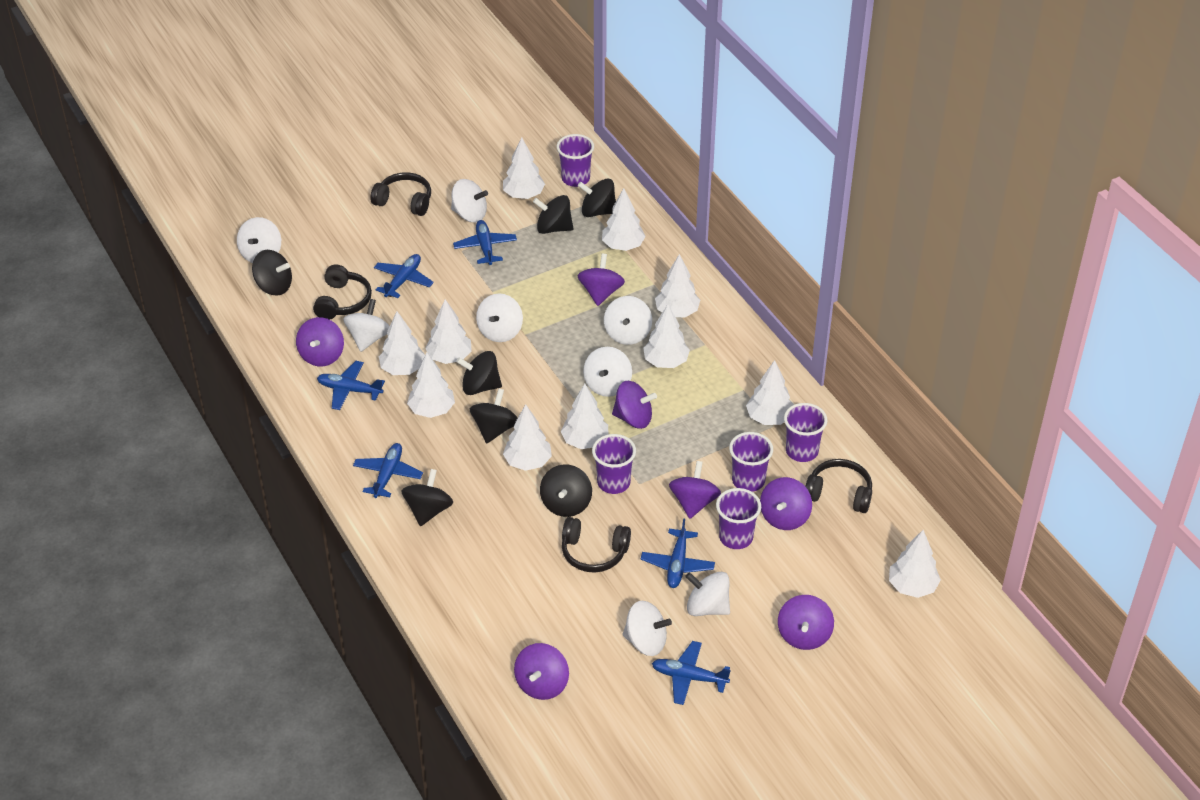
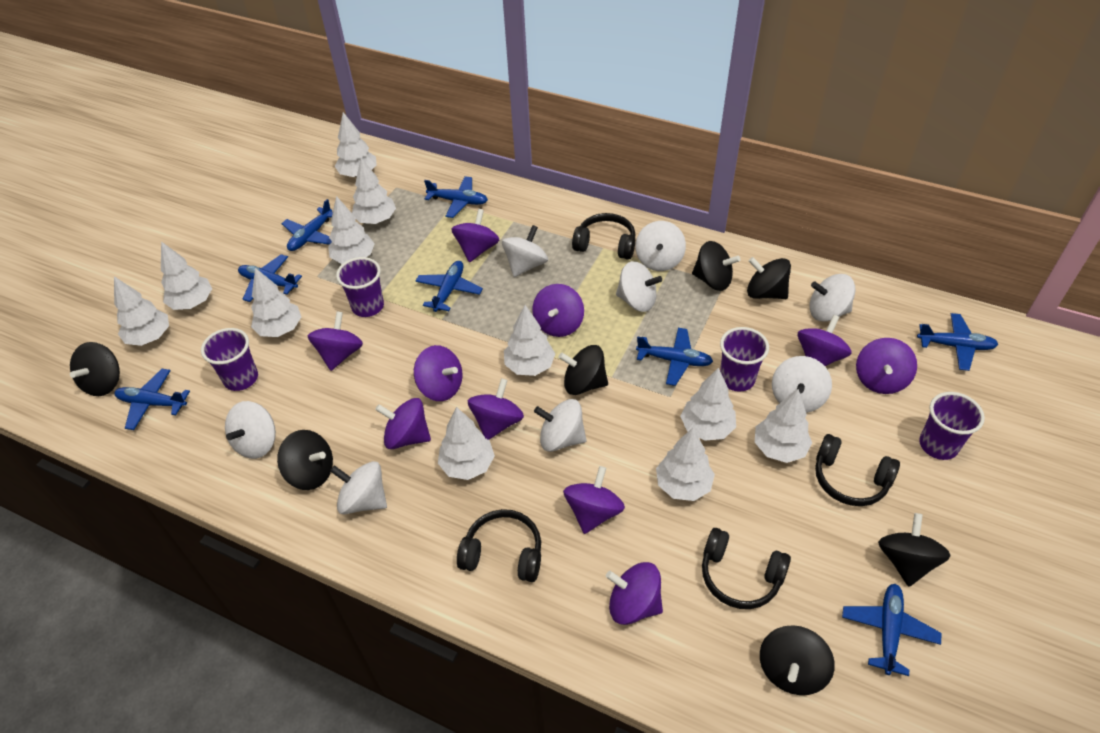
blue plane: [317,361,385,410] [353,443,423,498] [374,254,434,298] [453,220,517,265] [641,518,715,588] [652,641,731,705] = 6 -> [114,369,190,430] [238,254,302,302] [282,199,333,251] [415,261,483,312] [424,176,488,218] [636,328,713,386] [842,584,942,676] [917,313,999,371] = 8
purple cup: [557,134,594,187] [592,434,636,494] [716,488,761,549] [729,432,773,492] [784,403,828,462] = 5 -> [201,328,258,391] [336,257,384,317] [720,327,769,392] [919,392,985,460] = 4
purple spinning top: [296,317,344,366] [514,643,569,700] [578,254,625,306] [612,381,657,429] [669,461,721,519] [760,477,812,530] [778,595,834,650] = 7 -> [308,311,363,371] [375,398,431,449] [414,345,462,401] [452,209,499,262] [468,378,524,440] [532,284,584,337] [563,466,625,534] [606,562,663,625] [798,315,852,366] [856,338,917,394] = 10

